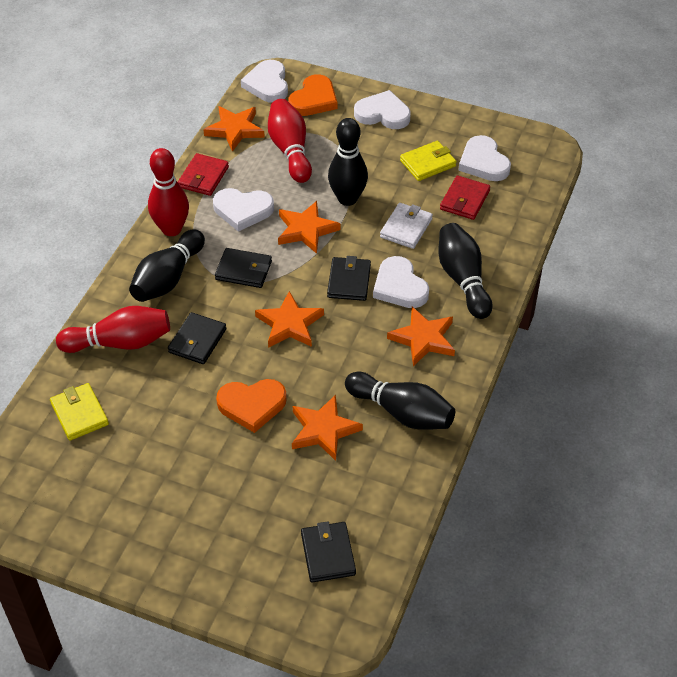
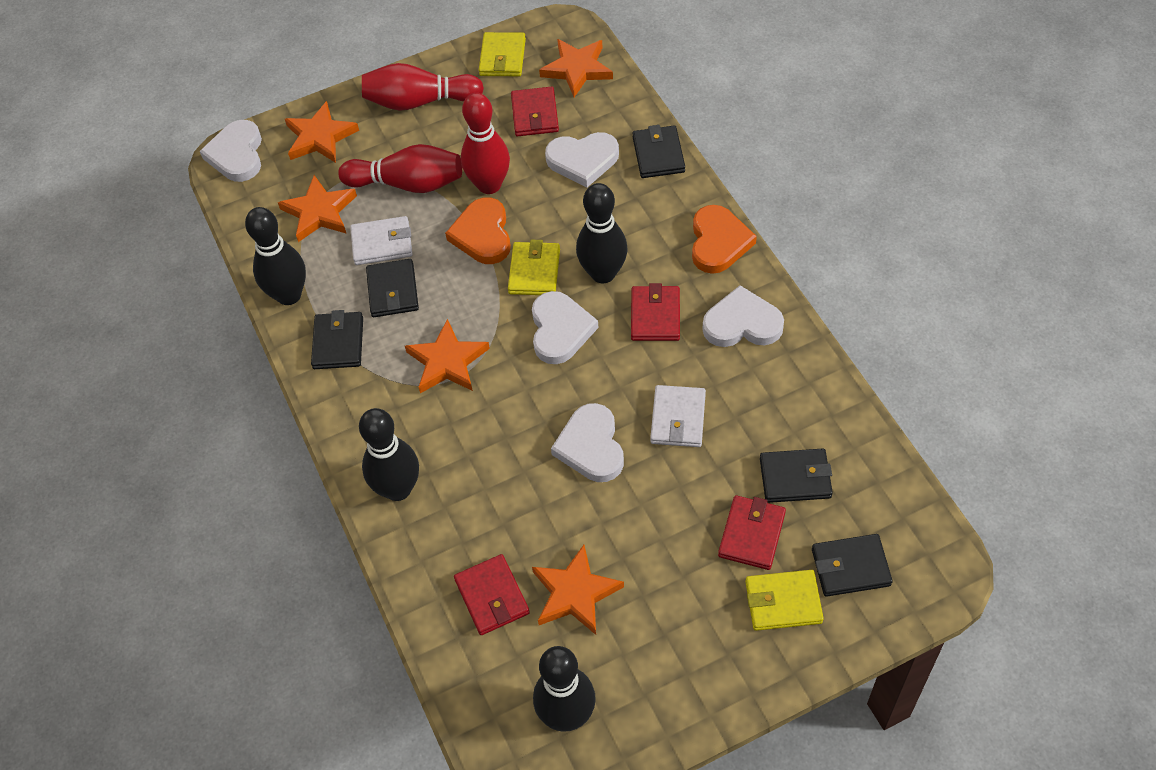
black wallet: [168,312,226,364] [215,248,272,288] [301,521,356,583] [327,256,371,301] = 4 -> [311,310,363,369] [366,259,419,317] [632,125,685,178] [760,448,833,503] [812,534,893,597] = 5
red wallet: [178,153,229,196] [440,175,490,220] = 2 -> [454,554,530,635] [511,86,559,136] [631,283,680,341] [718,495,786,570] = 4
white wallet: [380,203,433,249] = 1 -> [350,216,412,265] [650,385,706,447] = 2
yellow wallet: [50,383,109,440] [400,141,457,181] = 2 -> [479,32,526,76] [508,240,560,295] [745,570,824,631] = 3

